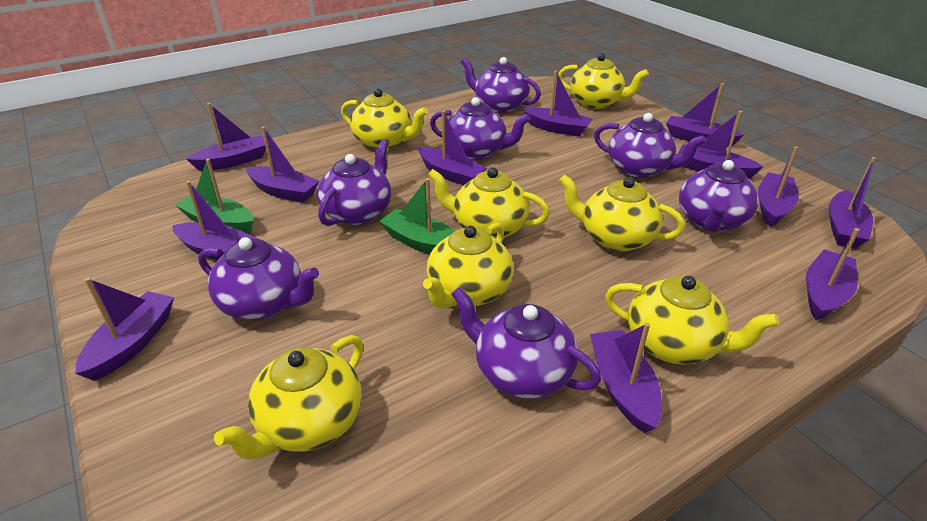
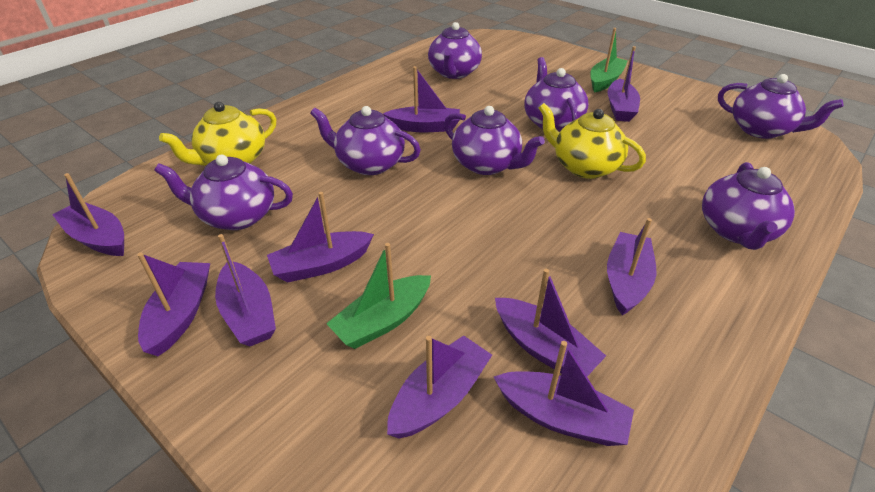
purple boat: [76,278,174,381] [172,181,258,260] [187,103,266,171] [246,126,320,202] [419,111,487,185] [523,71,593,137] [590,322,662,433] [666,83,744,147] [678,111,763,179] [758,147,799,227] [806,228,860,320] [829,157,876,248] = 12 -> [52,173,124,256] [137,252,210,356] [215,234,276,346] [267,192,374,283] [383,66,460,132] [387,336,492,439] [494,341,634,446] [495,269,606,376] [607,46,640,122] [607,218,656,316] = 10
yellow teapot: [214,335,363,460] [341,89,428,149] [423,223,514,309] [428,167,550,239] [558,54,649,109] [559,174,685,252] [605,276,779,364] = 7 -> [159,102,276,166] [539,103,646,179] = 2

